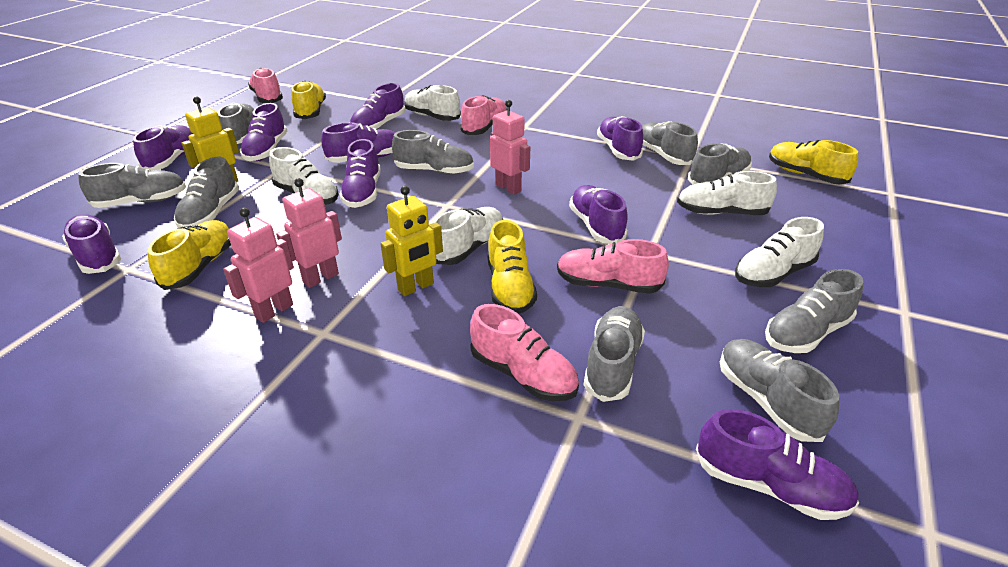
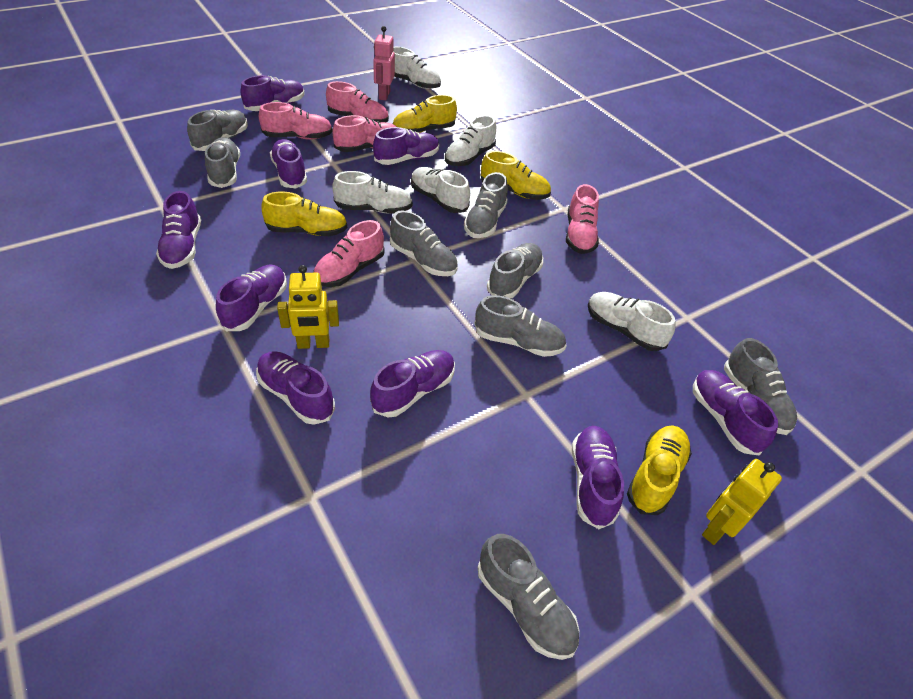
grey shoe: [78,163,186,208] [174,157,239,228] [218,103,254,144] [392,130,474,175] [584,306,645,402] [642,121,698,165] [688,143,752,185] [720,339,839,442] [765,269,863,353] = 9 -> [187,110,248,151] [205,137,240,188] [390,210,458,276] [464,172,508,238] [475,295,566,357] [478,534,579,660] [487,243,543,298] [724,338,797,435] = 8
pink robot: [223,207,294,323] [276,178,342,288] [490,100,530,195] = 3 -> [373,26,395,101] = 1
pink shoe: [248,68,283,103] [460,95,507,135] [470,304,579,401] [557,239,669,294] = 4 -> [259,102,333,140] [313,220,385,287] [326,81,389,122] [332,115,397,152] [566,184,599,254] = 5

